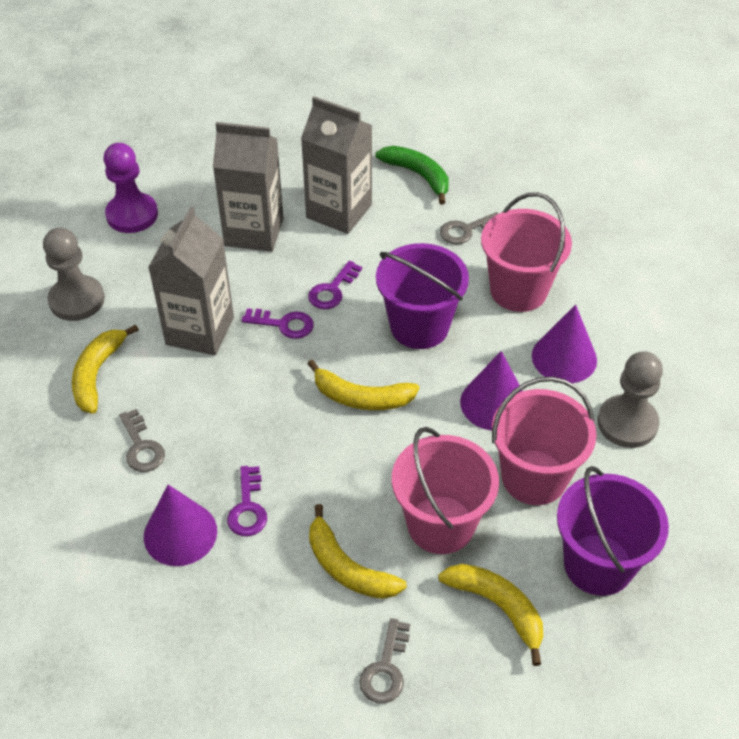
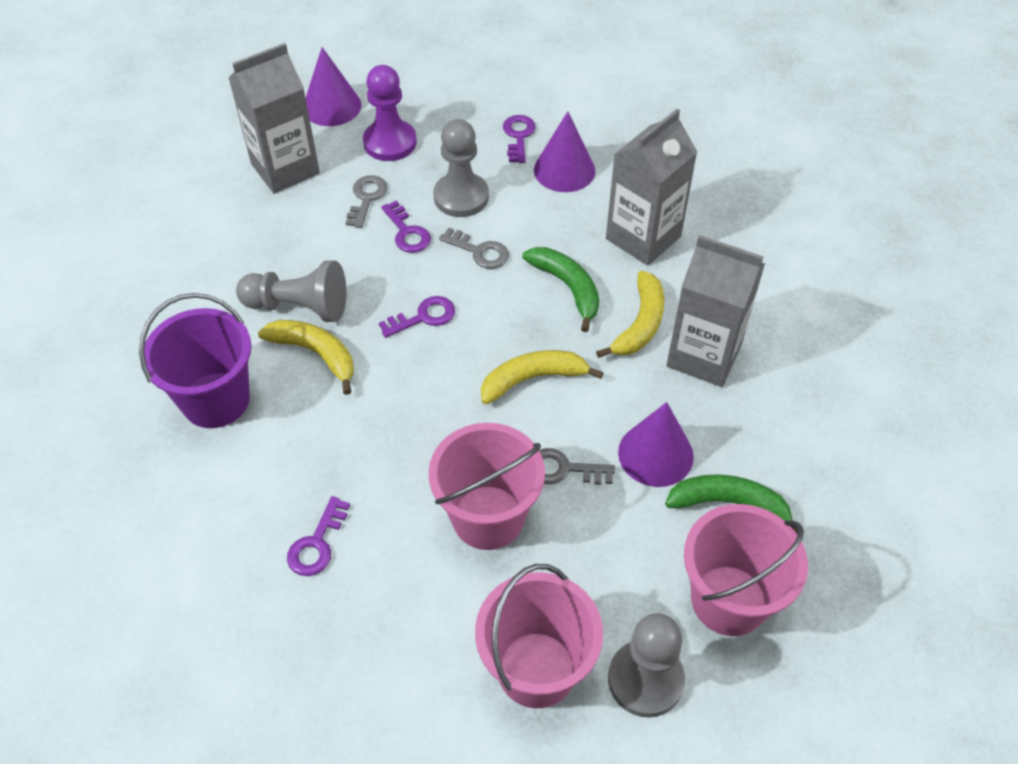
green banana: [376,146,449,204] = 1 -> [522,247,599,332] [665,474,798,534] = 2
grey pawn: [43,228,105,321] [597,351,663,448] = 2 -> [236,261,346,322] [433,119,489,217] [608,613,685,718] = 3
purple bucket: [376,243,469,349] [557,466,669,596] = 2 -> [139,293,251,428] = 1
purple key: [227,466,267,536] [242,308,314,339] [308,261,362,309] = 3 -> [287,496,350,576] [379,296,455,338] [381,201,431,253] [503,115,536,163] = 4
yellow banana: [72,325,139,414] [307,360,419,410] [309,504,407,599] [438,564,543,666] = 4 -> [258,320,354,395] [481,350,603,404] [596,271,664,358] = 3

